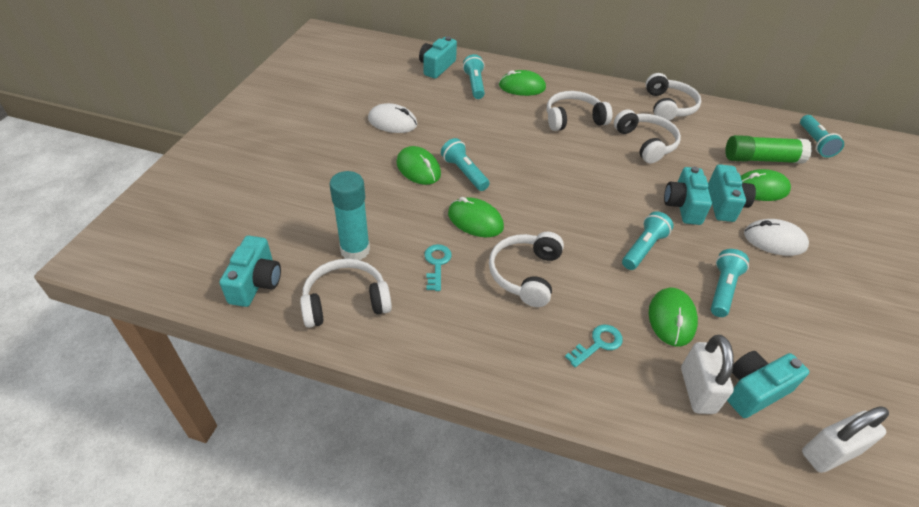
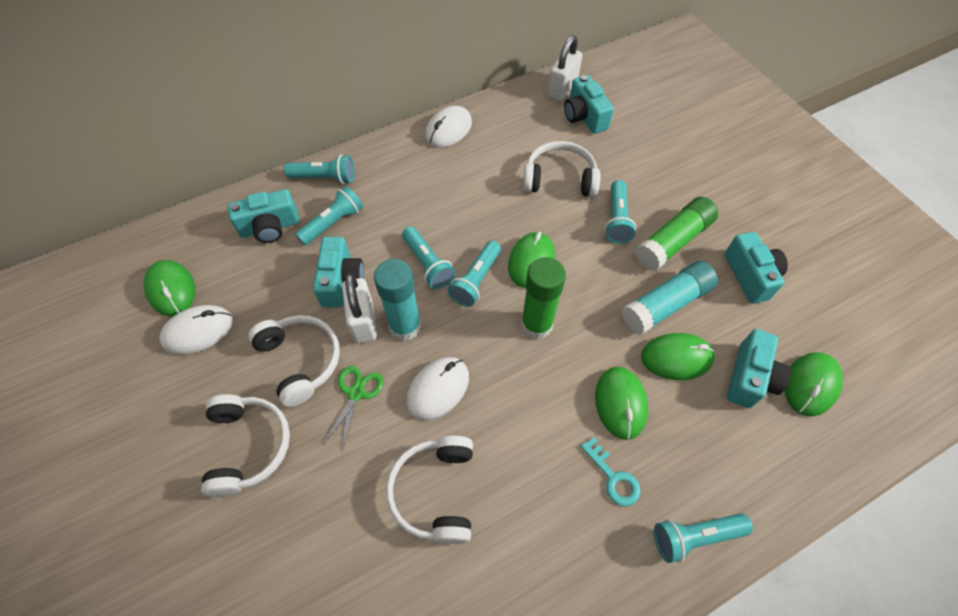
green glue stick: [725,135,812,164] = 1 -> [521,257,566,339] [635,197,718,271] = 2
green scissors: none = 0 -> [324,366,383,448] = 1
turquoise flashlight: [441,138,490,191] [463,54,485,99] [622,211,673,270] [711,249,749,317] [800,115,844,157] = 5 -> [284,155,354,184] [295,186,363,245] [402,226,455,289] [448,241,501,307] [605,180,636,244] [654,513,753,563] = 6
turquoise glue stick: [329,171,370,260] = 1 -> [374,259,421,341] [622,261,718,335] = 2
turquoise key: [424,244,452,291] [565,325,623,368] = 2 -> [581,437,641,506] = 1
white headphones: [300,259,392,328] [489,232,564,307] [547,91,612,131] [614,109,681,164] [645,73,701,121] = 5 -> [201,394,290,497] [248,315,340,407] [386,435,473,544] [523,141,601,197] = 4
white mouse: [368,103,417,133] [744,219,809,256] = 2 -> [160,305,233,355] [406,357,469,420] [425,106,472,148] = 3

